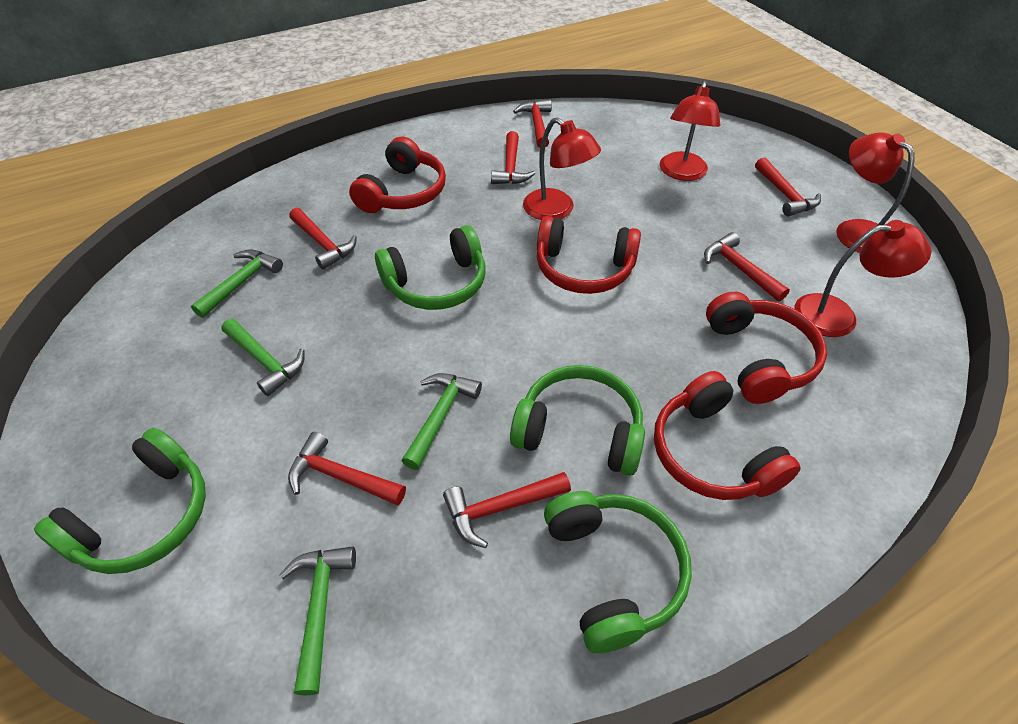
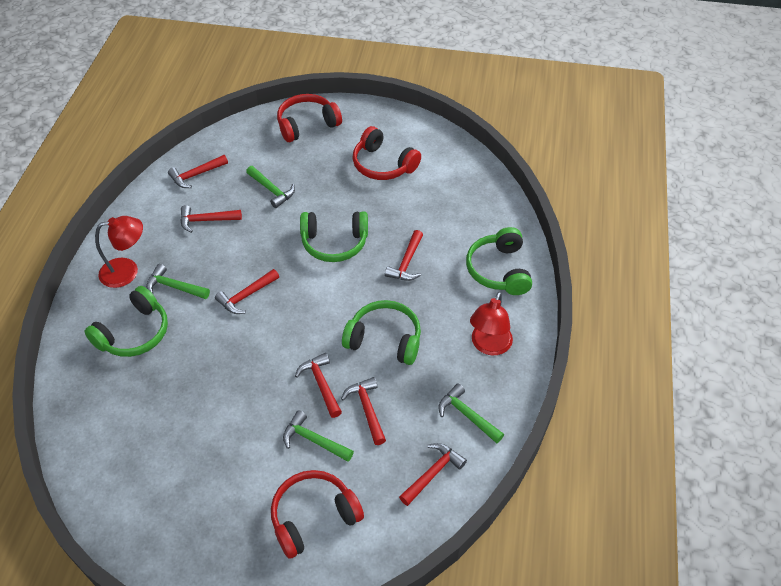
red headphones: [349,136,446,213] [537,216,641,294] [654,371,801,500] [706,292,827,404] = 4 -> [271,470,364,559] [277,94,342,142] [352,126,421,180] = 3
red lamp: [523,117,601,220] [660,81,720,181] [794,220,931,337] [836,132,915,253] = 4 -> [95,216,143,288] [470,292,513,355] = 2

